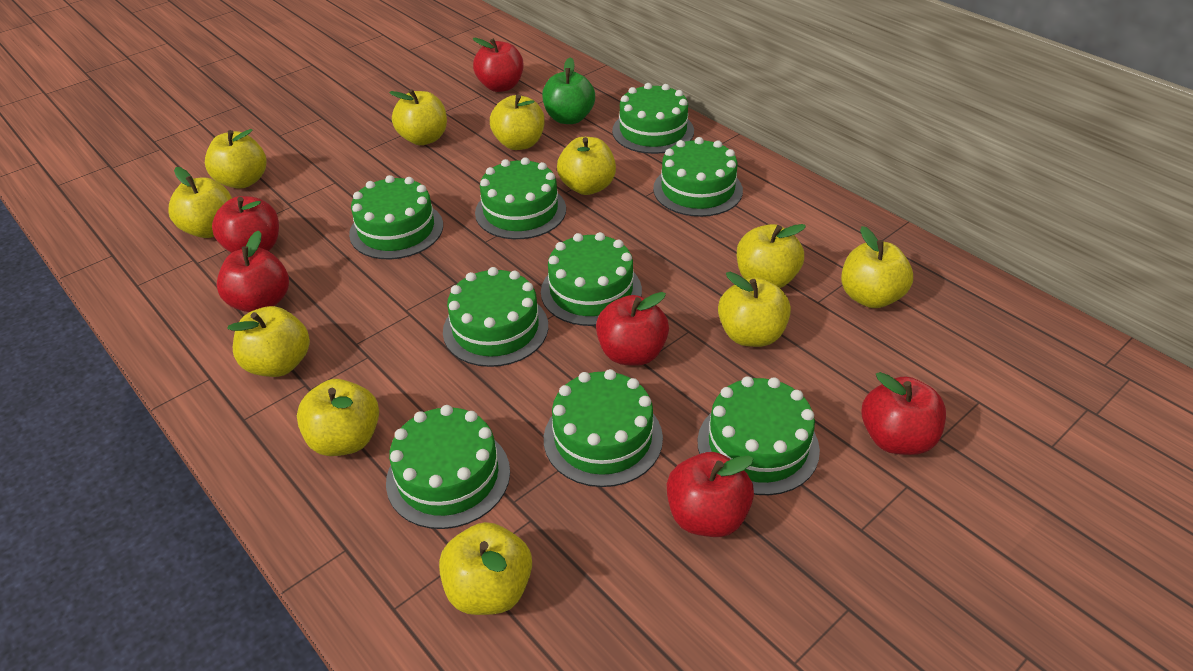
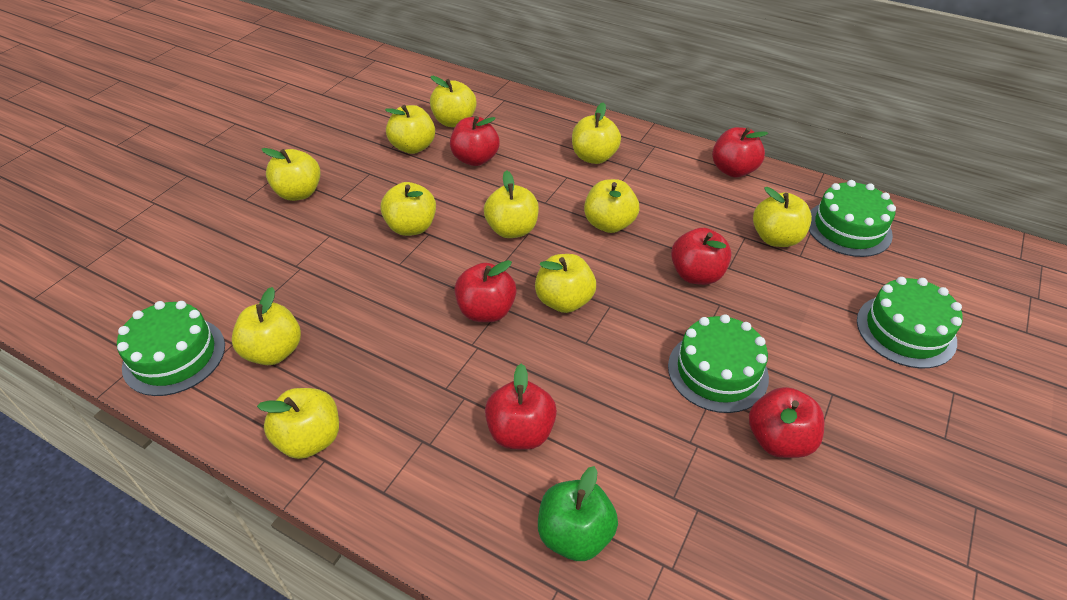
green cake: [349,175,443,259] [386,405,510,529] [443,267,548,367] [475,157,566,239] [541,232,642,326] [544,369,663,487] [612,83,694,154] [653,137,743,217] [698,376,820,495] = 9 -> [117,301,225,396] [668,314,769,413] [809,180,896,257] [857,277,963,368] = 4

